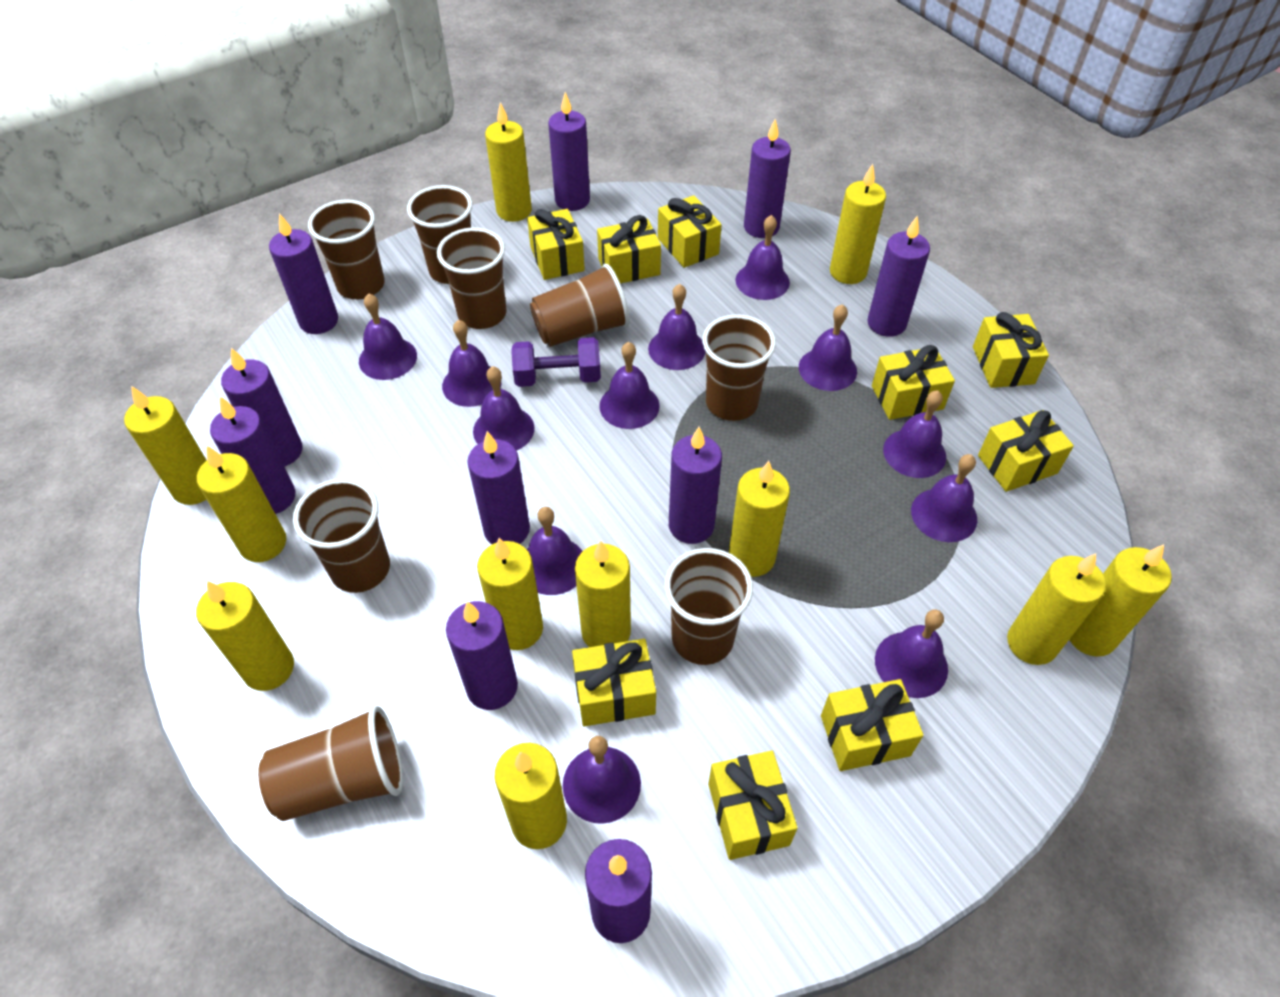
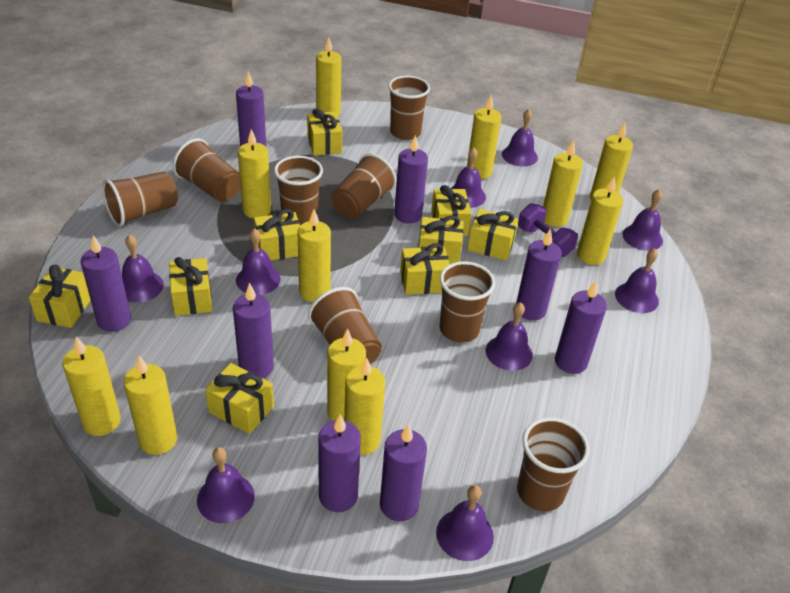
purple bell: [359,293,417,380] [442,320,501,407] [473,366,534,451] [527,507,583,595] [563,736,641,824] [599,342,660,429] [648,284,705,370] [736,215,790,300] [799,304,857,391] [875,609,948,698] [883,390,946,478] [911,454,977,542] = 12 -> [122,234,164,303] [197,447,255,523] [236,228,281,295] [436,485,494,561] [452,147,486,208] [486,302,533,371] [502,109,538,167] [615,248,659,313] [622,189,663,251] = 9
purple candle: [210,396,295,514] [221,348,303,466] [269,213,338,334] [446,601,518,710] [467,431,530,544] [548,92,590,211] [585,839,652,943] [669,427,722,544] [744,119,791,238] [867,215,930,337] = 10 -> [81,235,131,332] [233,283,274,378] [236,72,266,146] [318,414,361,512] [380,424,427,522] [394,135,428,224] [516,228,562,321] [555,281,607,374] = 8

